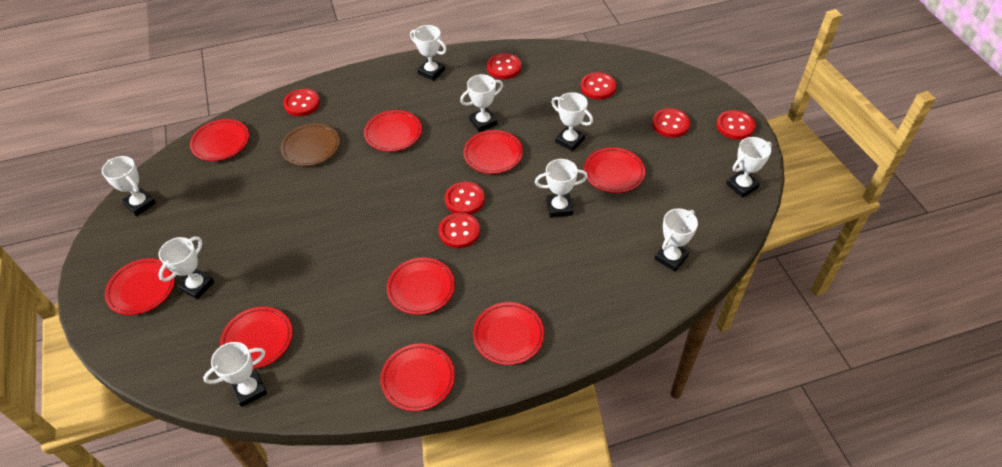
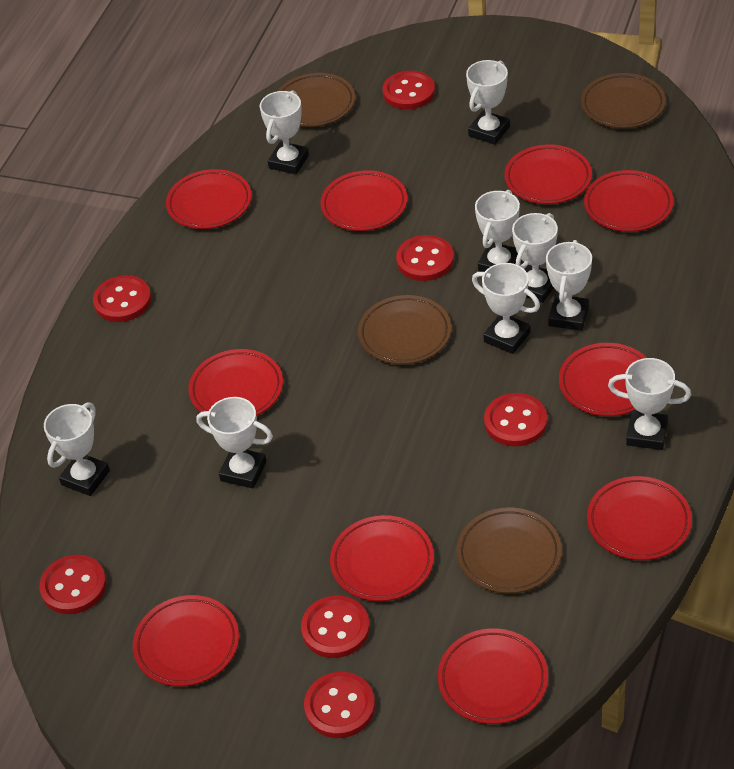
brown plate: [281,123,340,166] = 1 -> [278,73,355,127] [358,295,451,364] [457,507,562,594] [581,73,666,128] = 4
red plate: [105,258,175,315] [190,119,249,161] [220,307,292,369] [364,110,422,152] [380,344,455,411] [386,258,455,315] [463,130,523,174] [473,302,544,365] [584,147,645,193] = 9 -> [133,595,239,687] [166,169,252,229] [188,349,283,416] [320,170,407,231] [330,515,434,601] [438,629,548,724] [504,145,592,204] [559,343,647,416] [584,170,674,232] [587,476,692,560] = 10

